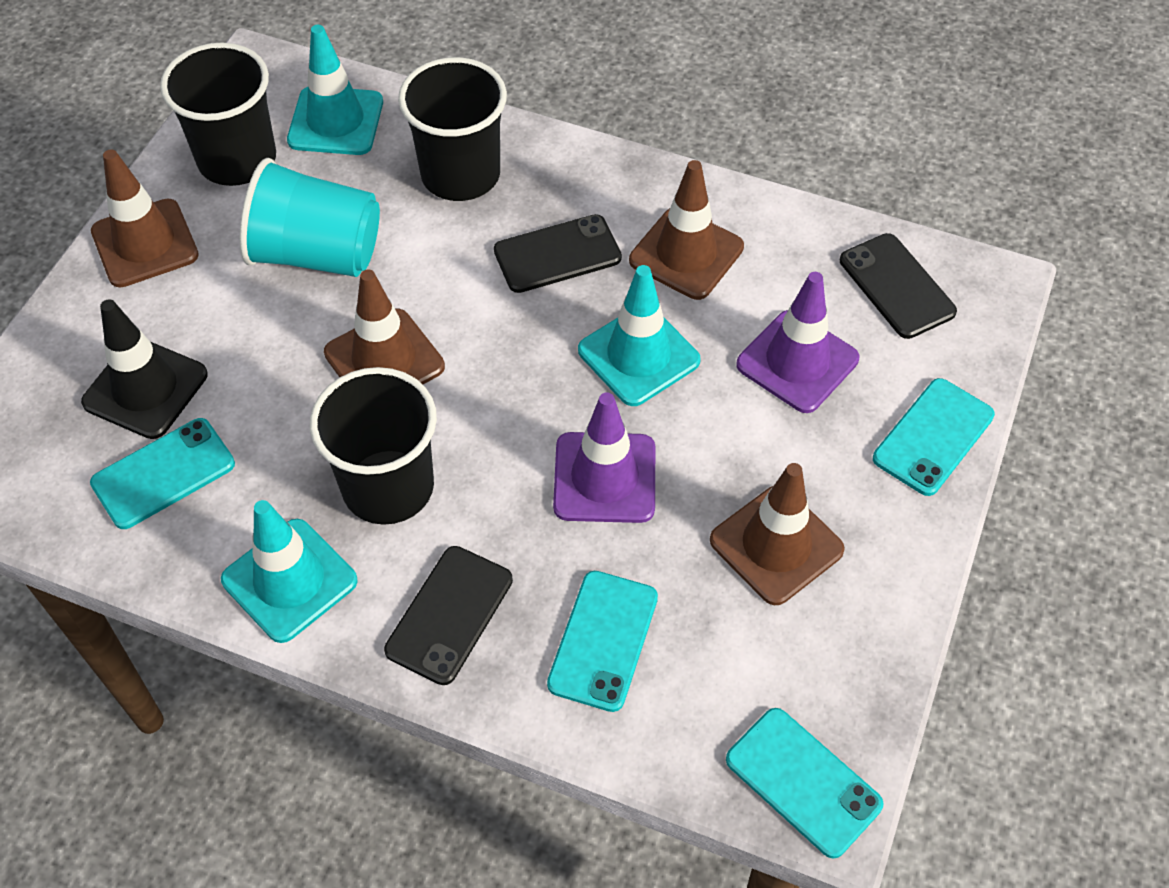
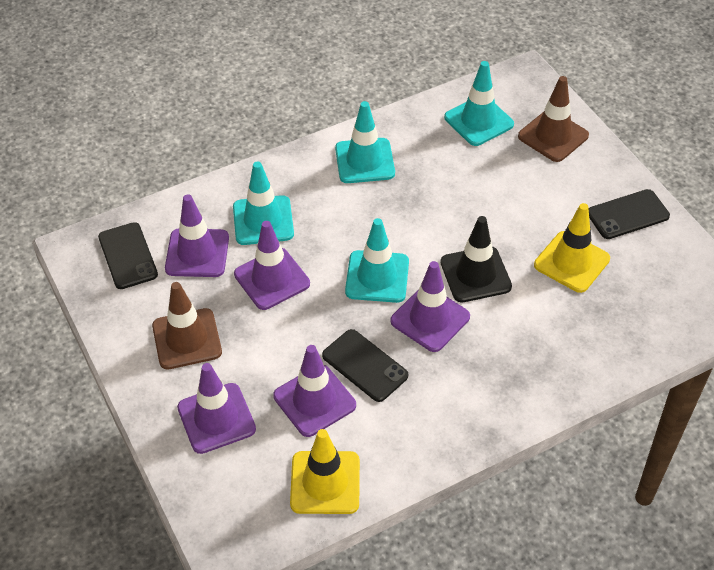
black cup: [160,42,276,186] [310,367,437,525] [398,57,507,201] = 3 -> none = 0
brown traffic cone: [91,149,199,287] [324,269,445,384] [629,160,744,300] [710,463,845,605] = 4 -> [152,282,222,370] [518,76,589,162] = 2
purple traffic cone: [553,393,655,523] [736,272,859,413] = 2 -> [165,194,229,277] [177,363,256,454] [234,221,310,310] [273,345,356,437] [390,261,470,352] = 5
turquoise cup: [239,158,380,277] = 1 -> none = 0
turquoise phone: [90,418,235,529] [547,571,658,712] [726,708,883,859] [873,378,995,496] = 4 -> none = 0
turquoise traffic cone: [221,500,358,643] [287,25,383,155] [578,265,701,406] = 3 -> [233,161,294,245] [335,101,395,183] [345,218,409,303] [444,61,514,146] = 4
yellow traffic cone: none = 0 -> [290,429,360,514] [534,203,610,293] = 2

